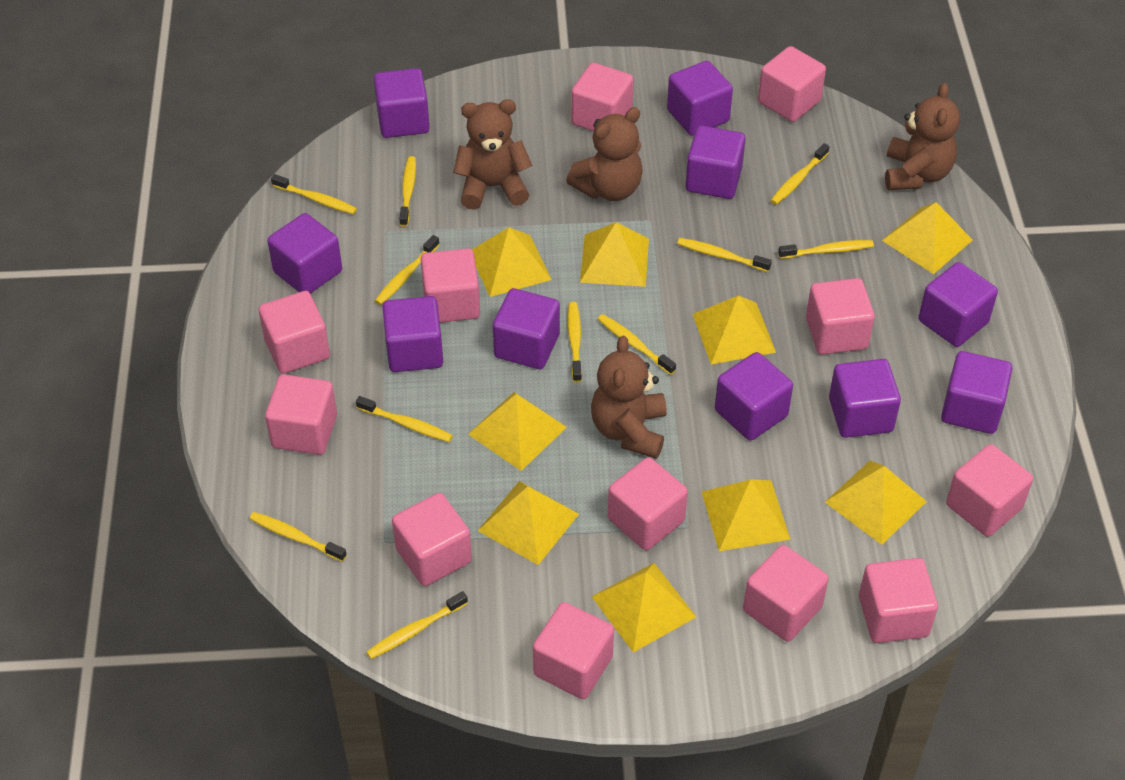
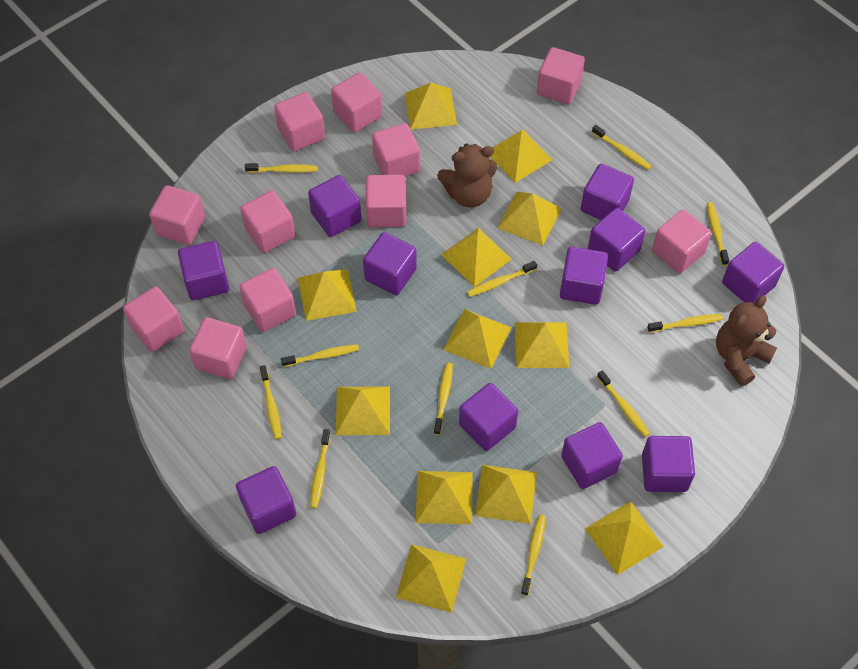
brown teddy bear: [453,99,532,210] [566,107,643,201] [591,335,667,459] [885,83,960,190] = 4 -> [437,143,497,208] [716,296,777,386] = 2
pink cube: [259,291,330,374] [265,374,337,455] [392,493,472,586] [421,248,480,323] [533,602,614,699] [571,63,634,131] [608,457,688,550] [743,545,829,642] [758,46,826,122] [806,278,875,355] [859,558,938,643] [946,444,1033,537] = 12 -> [123,286,184,352] [149,185,205,245] [189,317,247,379] [239,268,296,332] [240,190,295,253] [274,92,325,151] [331,72,382,133] [366,175,406,227] [372,123,420,176] [537,47,585,104] [652,209,712,273] = 11
purple cube: [267,213,342,293] [374,68,430,138] [383,296,443,372] [493,288,560,369] [667,61,733,136] [685,126,746,199] [715,352,793,441] [829,359,901,438] [918,262,998,347] [941,351,1012,434] = 10 -> [178,241,229,300] [236,466,296,534] [308,175,362,237] [363,232,417,295] [459,383,518,451] [560,247,608,305] [561,422,623,489] [581,164,634,220] [588,208,645,272] [642,436,695,492] [722,242,784,303] = 11
yellow pyramid: [468,392,567,471] [472,227,552,297] [478,481,579,565] [580,222,649,287] [592,563,696,652] [692,295,776,364] [702,479,791,551] [825,461,927,545] [882,202,973,274] = 9 -> [298,269,357,321] [336,386,390,435] [396,544,466,613] [405,83,457,130] [416,471,473,524] [441,228,511,287] [443,309,512,369] [475,465,537,524] [490,130,552,183] [497,192,562,246] [515,322,569,368] [585,501,664,575] = 12

